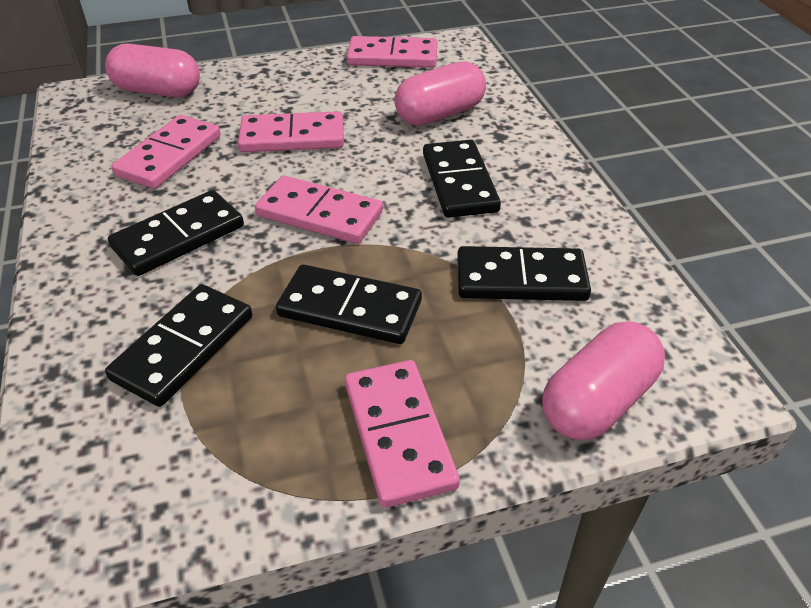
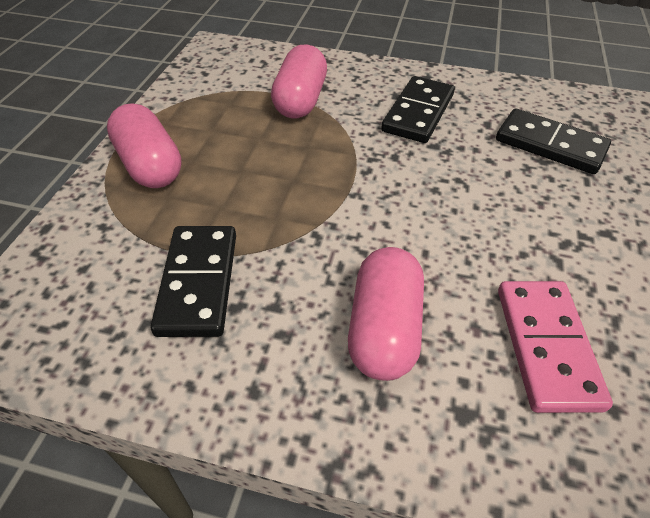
black domino: [105,284,252,407] [108,190,244,276] [276,264,422,344] [423,140,501,218] [457,246,591,301] = 5 -> [151,226,236,337] [381,76,455,143] [496,109,611,174] = 3
pink domino: [111,115,221,189] [238,111,344,152] [255,175,383,244] [345,360,460,508] [346,36,438,68] = 5 -> [498,281,613,413] = 1

